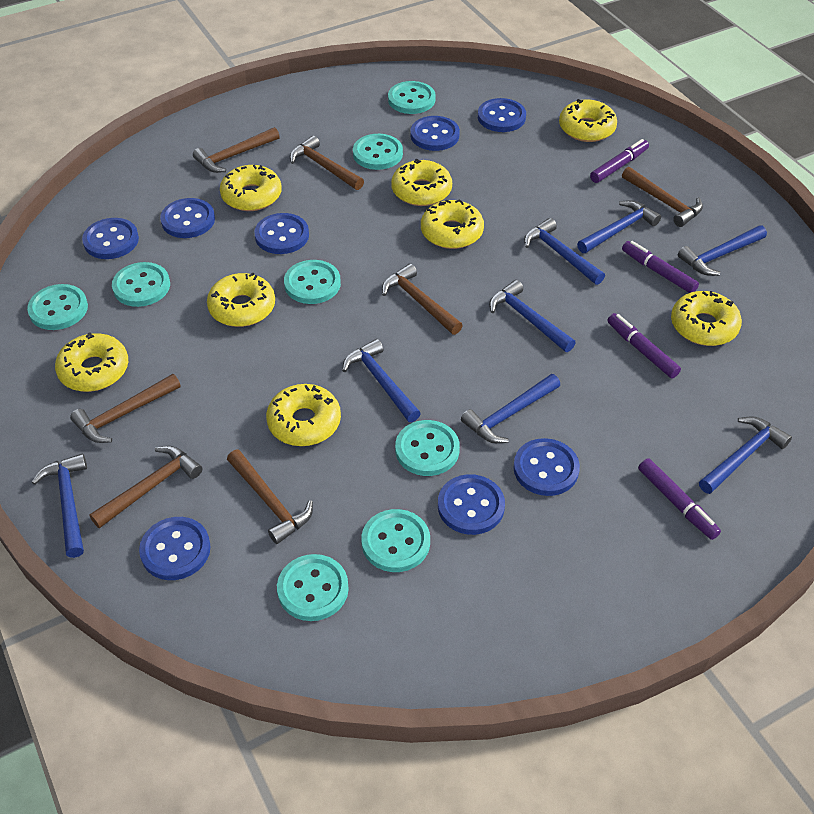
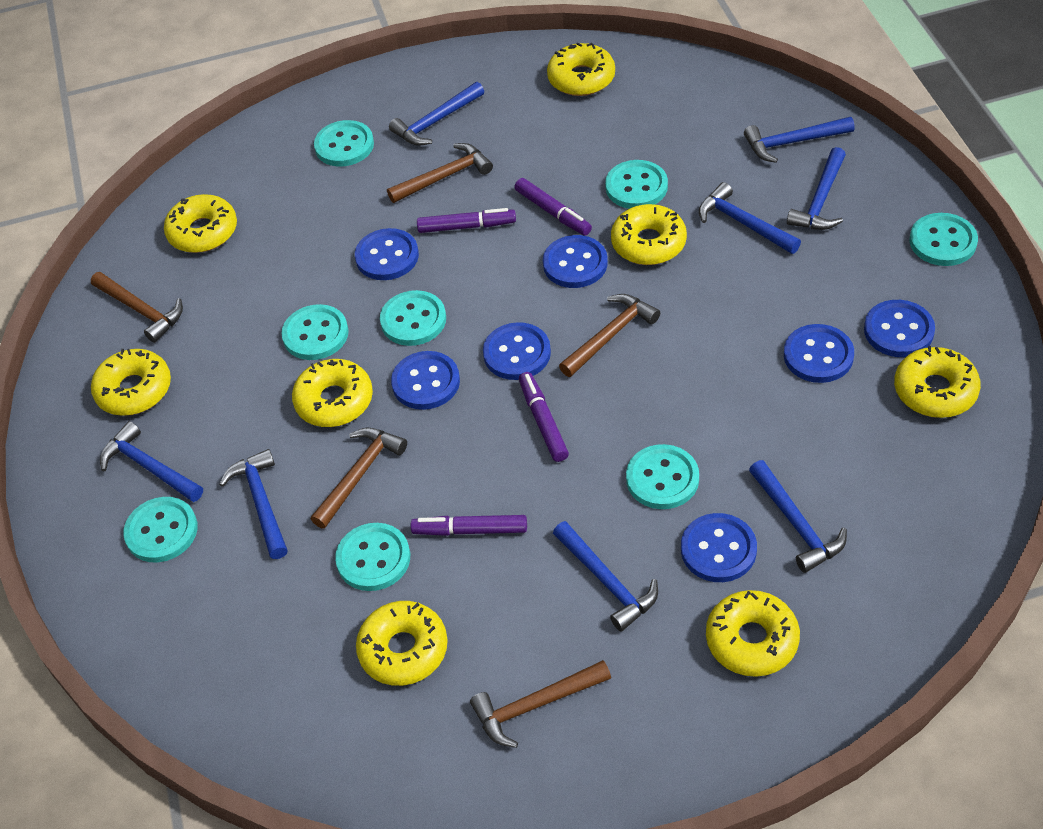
blue button: [82,218,139,259] [139,517,211,580] [160,198,215,238] [254,213,309,254] [410,116,460,151] [438,474,505,535] [478,98,526,132] [513,438,580,496] = 8 -> [355,228,419,280] [391,351,460,410] [483,322,551,380] [543,235,608,288] [681,513,757,582] [784,324,854,383] [864,300,935,357] = 7
brown hammer: [70,374,181,443] [89,446,202,528] [193,127,280,173] [227,449,313,544] [290,135,364,190] [382,263,463,335] [622,167,703,227] = 7 -> [91,272,183,343] [311,428,407,529] [387,143,493,203] [470,660,611,748] [559,294,660,377] = 5

